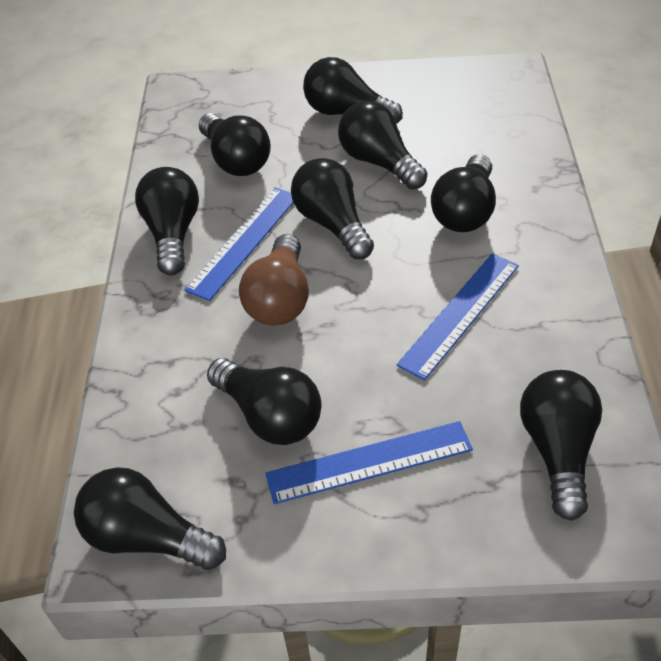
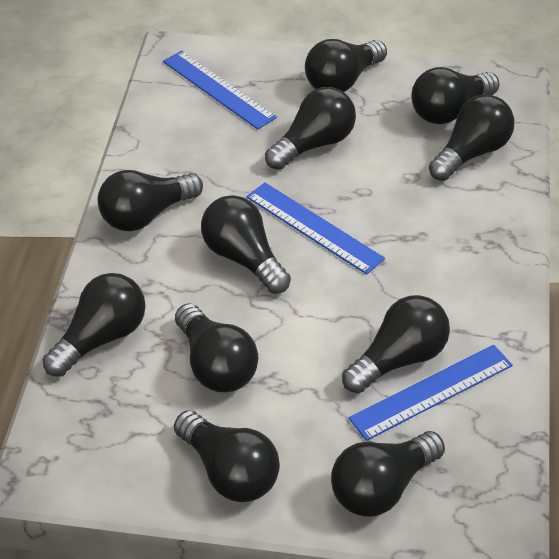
black light bulb: [74,467,226,570] [135,167,199,275] [199,113,271,176] [207,358,321,445] [291,158,374,259] [303,57,403,124] [338,101,427,190] [431,154,496,232] [520,370,602,521] = 9 -> [43,273,146,377] [98,170,203,231] [174,410,280,502] [175,303,258,392] [201,195,291,294] [265,87,356,170] [305,39,387,92] [331,431,445,517] [342,295,450,393] [411,67,499,124] [429,94,514,181] = 11
brown light bulb: [239,234,309,326] = 1 -> none = 0

